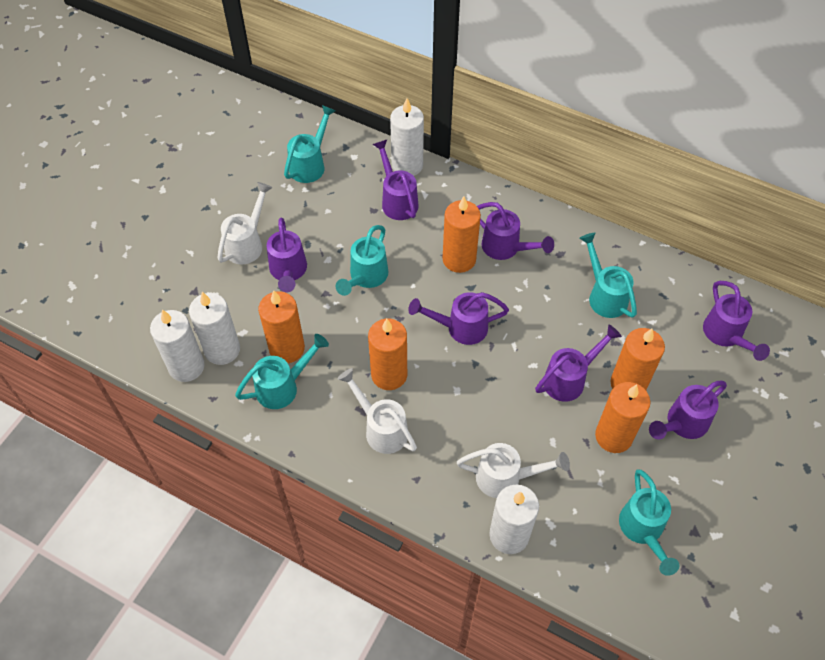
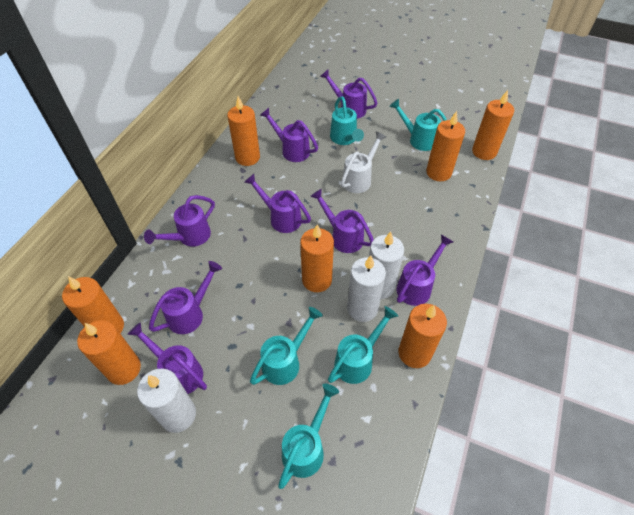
orange candle: [258,290,305,363] [368,319,407,390] [443,196,481,273] [595,382,650,453] [610,328,665,390] = 5 -> [62,276,124,333] [77,320,141,385] [227,96,260,166] [300,225,334,292] [398,304,447,368] [426,111,465,181] [472,90,514,160] = 7
purple watering can: [267,217,307,292] [373,140,419,220] [408,292,509,345] [477,202,554,260] [535,325,622,402] [649,381,727,440] [703,281,770,361] = 7 -> [127,322,207,394] [144,195,215,247] [149,261,222,334] [244,174,311,233] [260,108,318,162] [310,189,374,253] [320,70,377,119] [397,235,453,306] = 8
white candle: [150,310,205,382] [189,292,240,365] [390,98,424,176] [489,485,539,554] = 4 -> [137,369,196,433] [347,256,386,322] [369,231,404,299] = 3
white watering can: [217,182,273,265] [338,368,417,454] [457,443,570,498] = 3 -> [341,131,386,193] = 1

